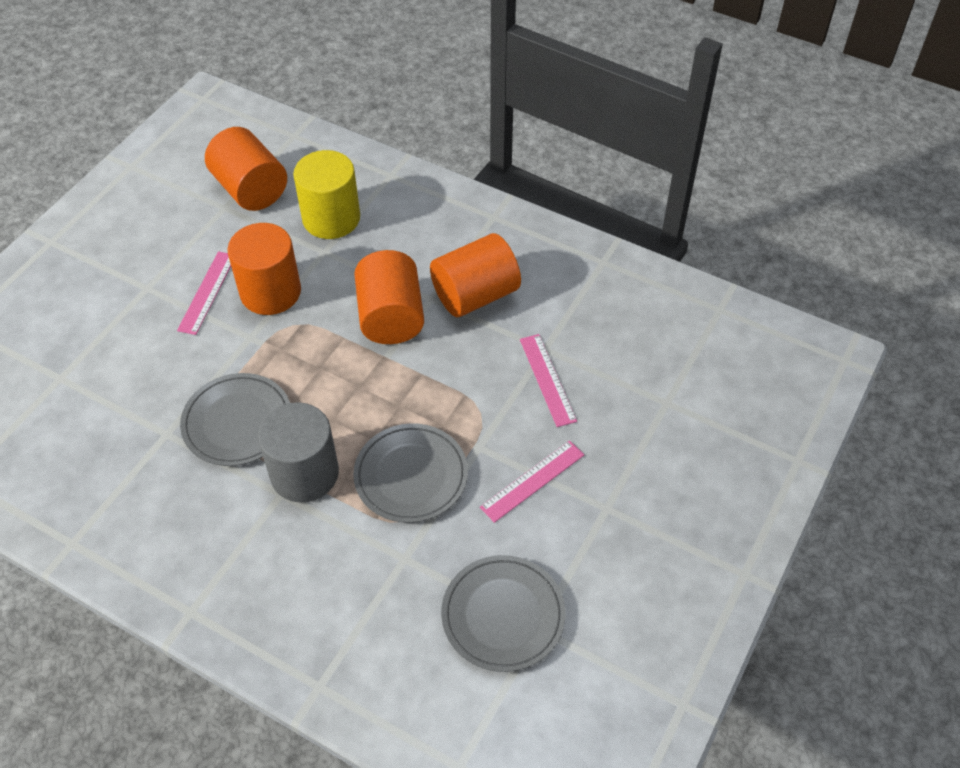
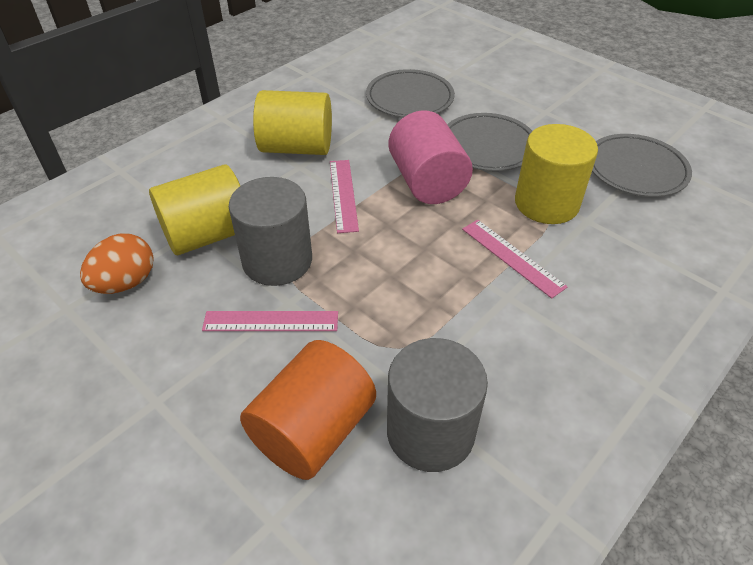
grey cylinder: [258,402,339,503] = 1 -> [229,177,312,286] [387,338,488,472] = 2
orange cylinder: [205,127,287,211] [227,223,301,315] [354,250,424,344] [430,233,521,317] = 4 -> [240,340,376,480] = 1
orange egg: none = 0 -> [80,234,154,294] = 1
pink cylinder: none = 0 -> [388,110,473,204] = 1
yellow cylinder: [293,150,360,239] = 1 -> [149,164,240,255] [253,90,332,155] [515,124,598,224] = 3

